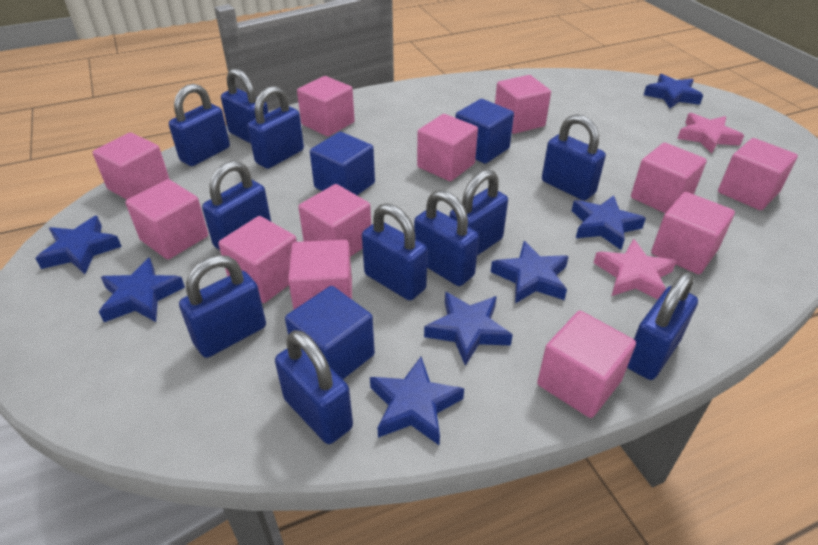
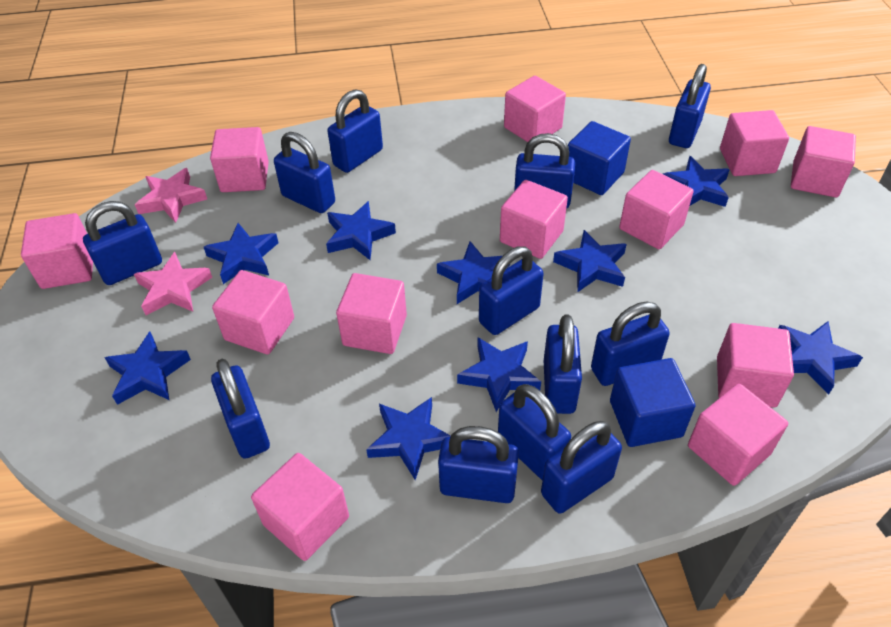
blue cube: [285,286,375,379] [310,132,375,195] [455,99,514,164] = 3 -> [568,121,631,195] [610,358,696,447] = 2
blue padlock: [169,84,230,166] [179,255,266,358] [202,161,271,250] [221,68,268,143] [248,86,304,169] [275,330,353,444] [362,203,428,300] [414,190,479,286] [449,169,508,256] [542,114,606,201] [627,272,698,380] = 11 -> [83,201,162,285] [211,359,270,459] [274,132,335,213] [327,89,383,173] [438,426,519,503] [479,246,544,335] [498,384,571,480] [514,133,575,209] [541,421,622,514] [544,315,582,414] [591,301,670,386] [669,64,711,148] = 12
blue star: [35,216,122,274] [99,258,185,322] [370,357,464,445] [424,292,513,366] [491,241,569,303] [572,195,646,250] [644,74,703,108] = 7 -> [104,331,191,405] [204,223,279,284] [326,201,396,260] [366,397,451,480] [437,241,510,304] [457,338,541,412] [553,230,627,292] [663,156,730,207] [778,321,863,395] = 9

